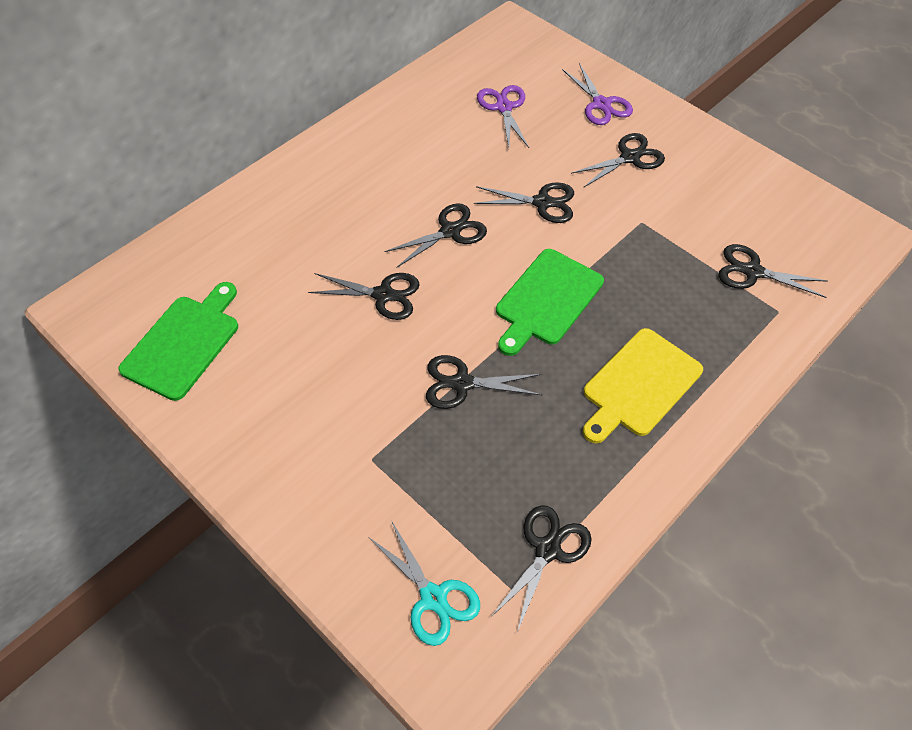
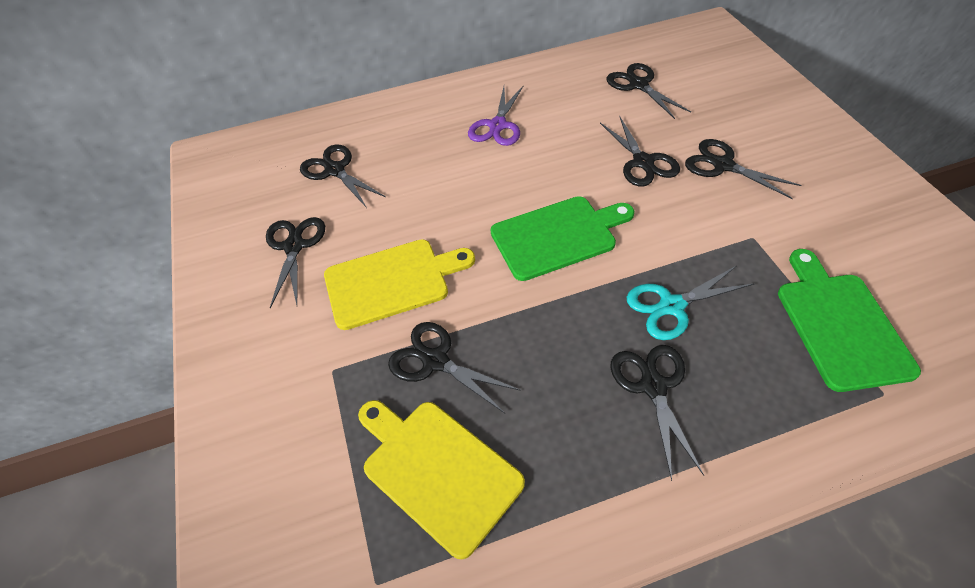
purple scissors: [477,85,529,148] [562,63,633,125] = 2 -> [468,85,524,146] = 1
yellow cutting board: [583,328,703,444] = 1 -> [324,239,475,330] [358,400,525,559] = 2

